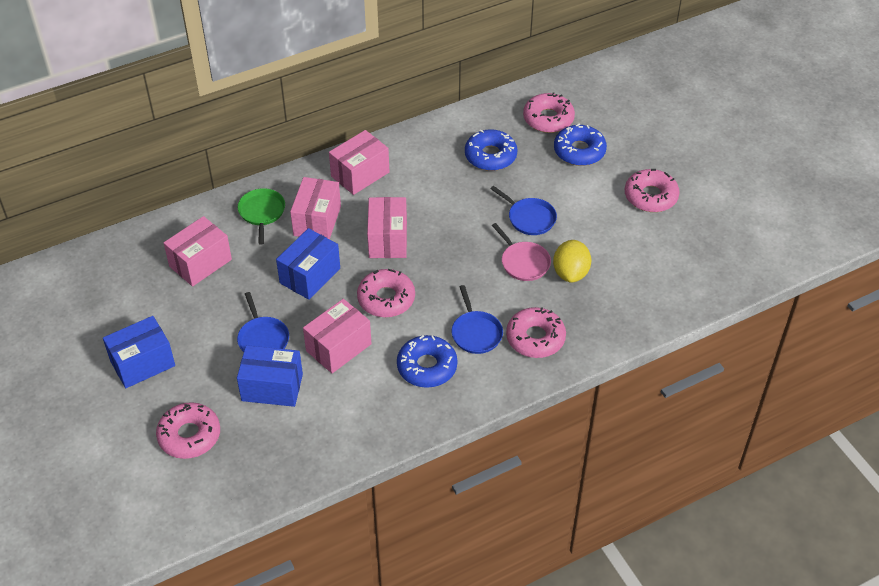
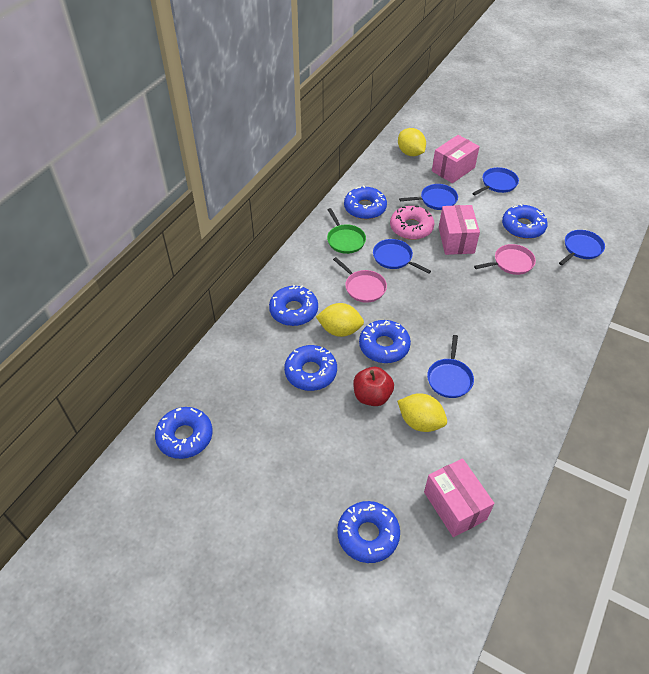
blue box: [103,316,175,388] [237,345,303,407] [276,228,340,300] = 3 -> none = 0
blue donut: [397,335,458,388] [465,129,517,171] [554,124,607,166] = 3 -> [155,407,213,459] [269,285,318,326] [284,345,337,391] [337,501,400,563] [344,186,387,219] [359,320,411,363] [502,204,548,239] = 7
blue pan: [237,292,289,352] [452,285,503,354] [490,186,557,235] = 3 -> [373,239,431,274] [399,184,458,210] [427,335,474,398] [472,167,519,196] [559,230,605,265] = 5
pink box: [164,216,232,286] [290,177,341,239] [303,299,372,373] [329,130,389,195] [367,197,407,258] = 5 -> [424,458,494,537] [432,135,480,183] [439,205,480,255] = 3
pink donut: [156,402,220,459] [357,269,415,317] [506,307,566,358] [523,92,575,133] [625,169,680,212] = 5 -> [390,205,434,240] = 1
pink pan: [492,223,551,281] = 1 -> [333,257,387,303] [474,244,536,275] = 2
red apple: none = 0 -> [353,367,394,406] = 1
yellow lemon: [553,240,592,283] = 1 -> [316,303,364,337] [397,393,447,432] [398,128,426,156] = 3

